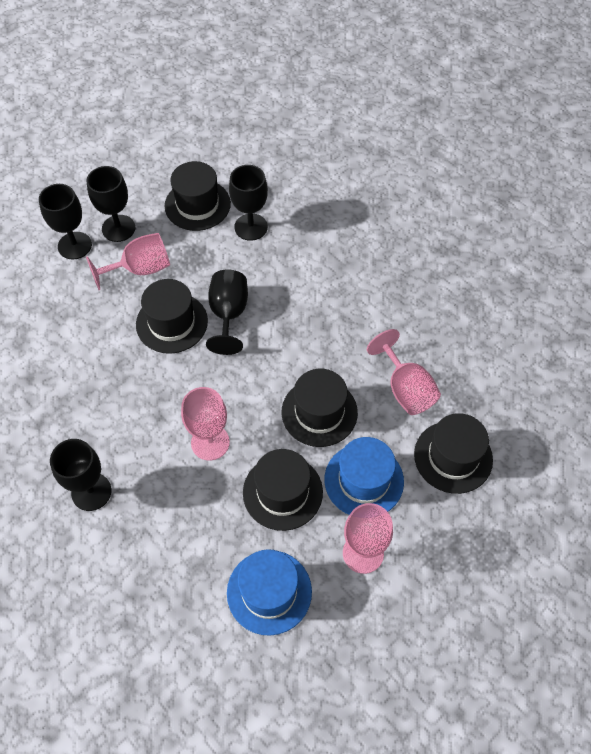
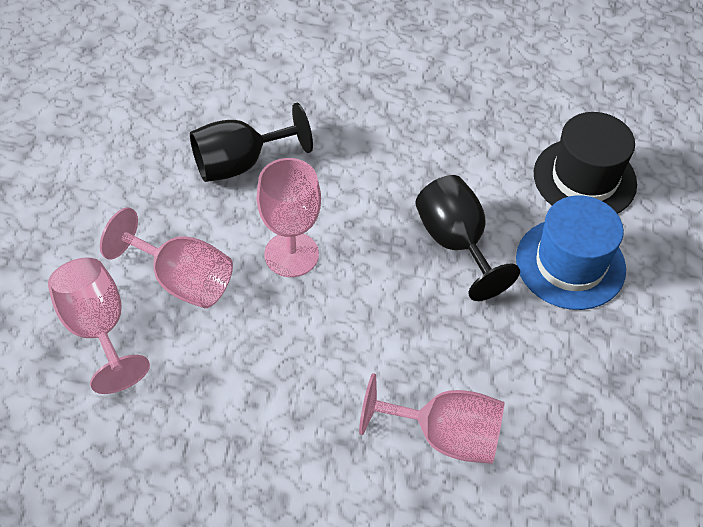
black goblet: [39,184,92,260] [50,439,112,511] [87,166,135,242] [206,270,248,355] [229,165,268,241] = 5 -> [190,103,313,182] [415,175,520,301] = 2
black hat: [136,279,208,354] [165,161,231,231] [243,449,323,531] [282,369,358,447] [414,413,493,494] = 5 -> [534,112,637,214] = 1
blue hat: [227,549,312,636] [324,437,404,515] = 2 -> [516,195,626,310] = 1

